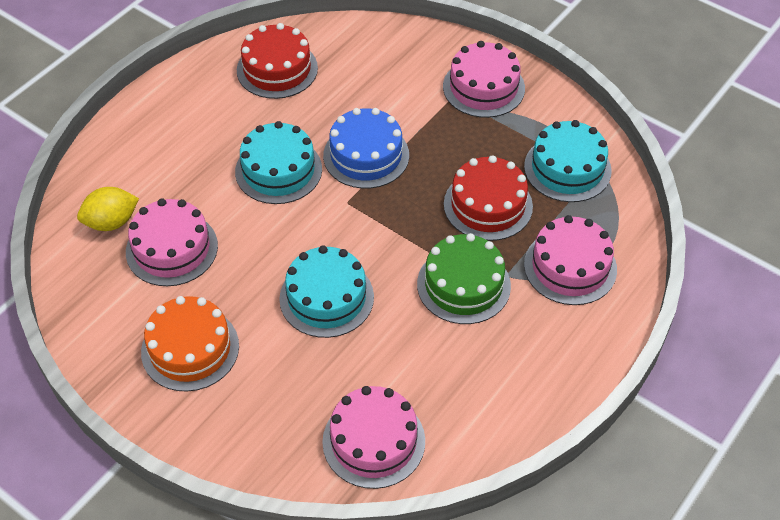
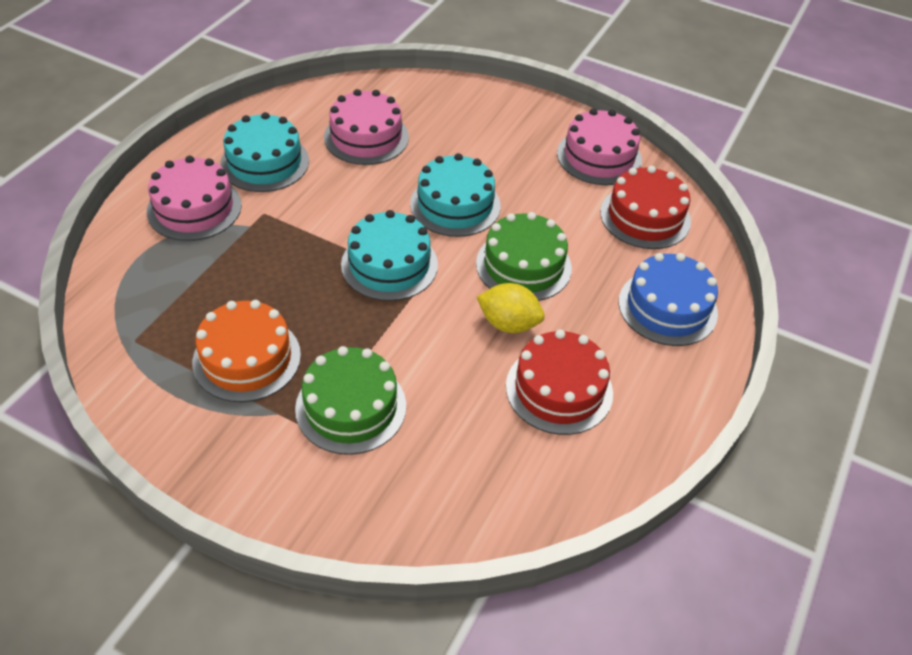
green cake: [417,233,511,324] = 1 -> [295,346,406,455] [476,212,572,301] = 2
pink cake: [126,199,218,286] [322,386,425,489] [443,41,525,118] [524,215,617,305] = 4 -> [147,155,242,241] [324,89,409,165] [557,108,642,185] = 3

